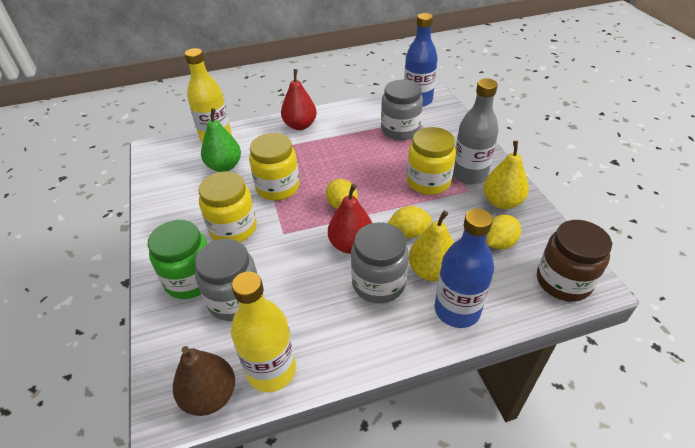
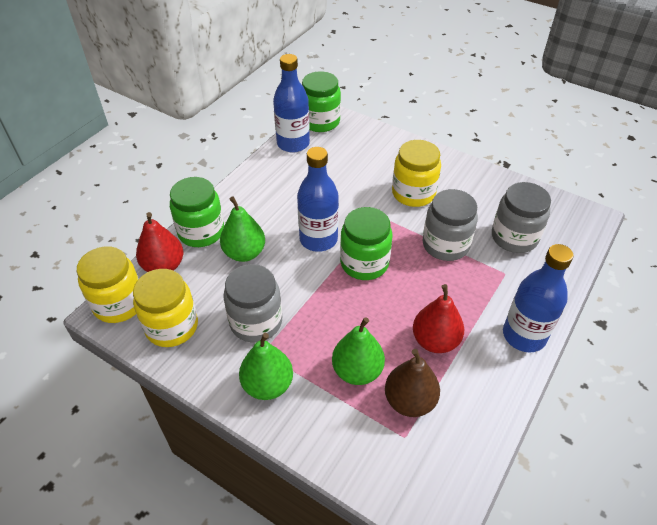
blue bottle: [404,13,437,107] [434,208,494,328] = 2 -> [273,54,310,153] [297,147,339,252] [503,244,573,352] = 3
brown jar: [537,220,612,302] = 1 -> none = 0
green jar: [148,220,207,299] = 1 -> [170,177,224,247] [302,71,341,132] [340,207,393,280] = 3
green pear: [201,108,241,172] = 1 -> [220,196,265,262] [239,333,293,400] [332,317,385,385] = 3
grey bottle: [453,78,499,184] = 1 -> none = 0
yellow bottle: [185,48,232,143] [231,272,296,392] = 2 -> none = 0
yellow lemon: [326,179,358,209] [388,206,432,238] [486,215,521,249] = 3 -> none = 0
yellow pear: [409,211,454,282] [483,141,529,209] = 2 -> none = 0

